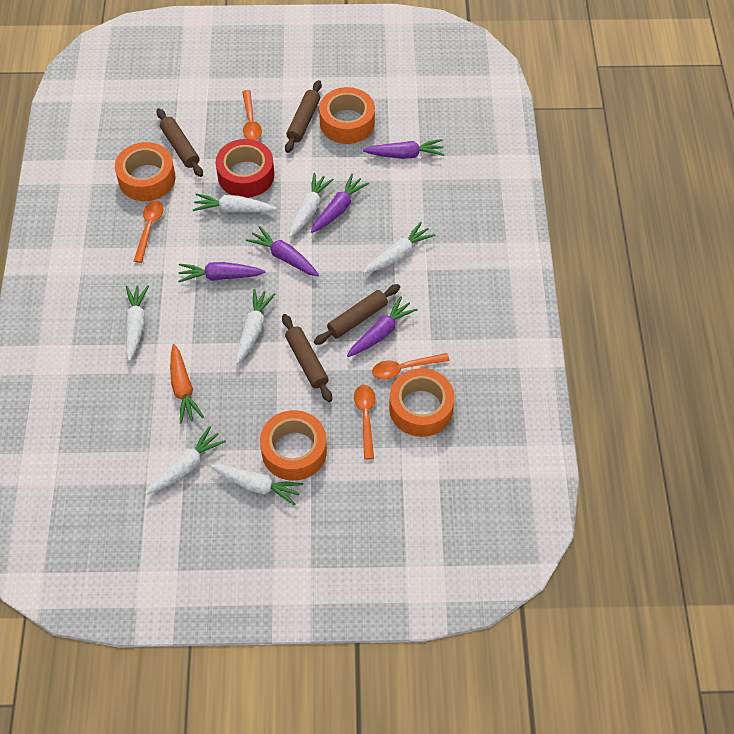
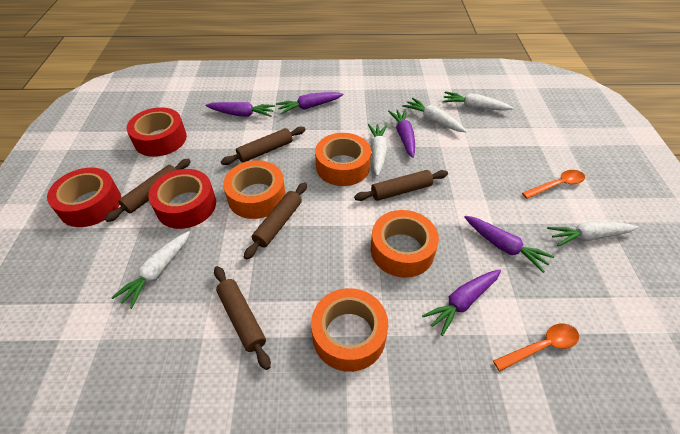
brown rolling pin: [156,108,203,177] [282,314,332,402] [285,80,322,153] [314,284,400,345] = 4 -> [104,159,191,222] [214,266,271,370] [221,126,306,165] [244,182,307,260] [354,170,448,201] = 5
orange carrot: [170,344,204,424] = 1 -> none = 0
orange spoon: [134,201,163,263] [242,90,262,140] [354,385,375,459] [372,353,450,379] = 4 -> [493,323,579,371] [522,170,585,199] = 2
red tape: [216,139,274,198] = 1 -> [47,168,121,227] [127,107,187,157] [148,169,216,229] = 3
white carrot: [126,285,149,361] [145,426,226,495] [193,193,277,213] [210,464,303,506] [236,289,275,364] [289,173,334,238] [363,222,435,273] = 7 -> [111,231,190,309] [368,124,387,176] [402,98,467,132] [443,92,513,111] [547,221,638,246] = 5

